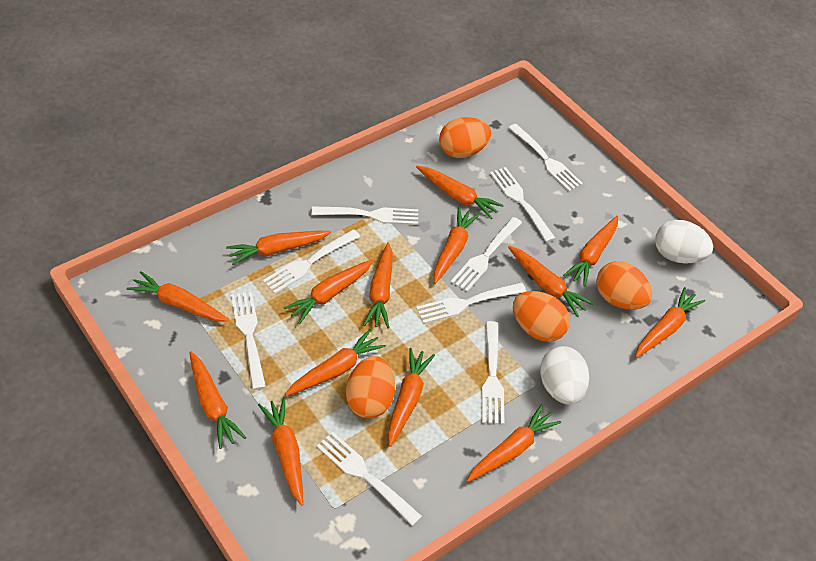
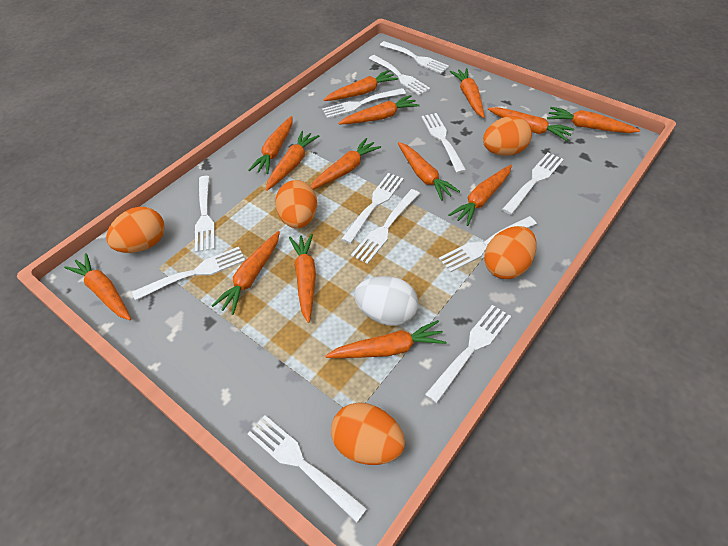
orange egg: [346,356,395,418] [439,117,491,158] [513,291,570,342] [596,261,652,310] = 4 -> [106,207,165,253] [275,180,317,228] [331,402,405,465] [483,116,532,156] [484,226,537,279] = 5
white egg: [540,346,589,405] [655,220,713,264] = 2 -> [354,276,418,326] = 1
white fork: [231,292,266,390] [263,229,360,294] [311,206,418,225] [317,432,422,526] [416,282,526,324] [451,217,522,292] [482,321,504,424] [490,167,556,242] [508,124,583,191] = 9 -> [132,247,245,301] [195,176,215,252] [248,415,367,523] [322,88,406,119] [341,173,404,244] [351,189,420,264] [368,55,431,96] [380,41,449,74] [421,113,467,173] [425,305,511,403] [439,216,537,272] [502,153,564,215] = 12

